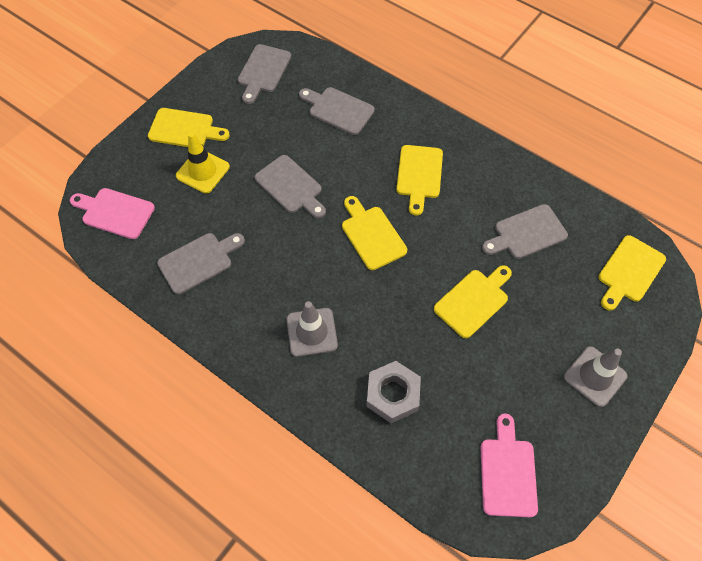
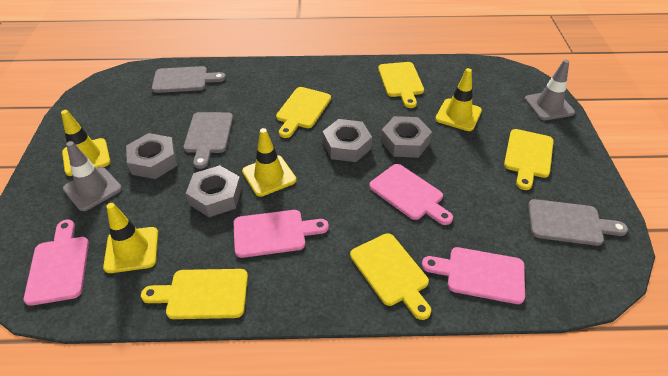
grey cutting board: [157,233,245,294] [238,44,291,104] [255,155,326,218] [299,87,375,135] [482,204,568,259] = 5 -> [152,66,226,93] [183,112,233,169] [528,199,628,246] = 3
grey nut: [366,361,421,423] = 1 -> [126,133,177,179] [186,165,242,217] [323,119,372,162] [381,116,432,158] = 4
pink cutting board: [70,188,155,239] [480,413,538,517] = 2 -> [24,220,89,306] [233,210,329,258] [369,164,453,225] [422,247,525,304] = 4
yellow traffic cone: [176,132,230,193] = 1 -> [61,110,110,176] [103,203,158,273] [242,128,296,197] [435,68,482,131] = 4

